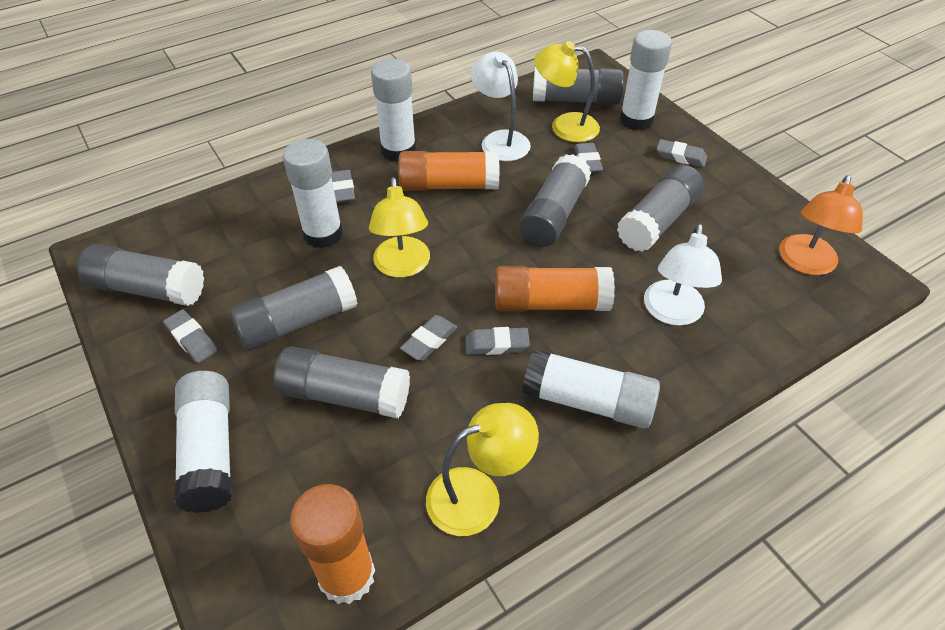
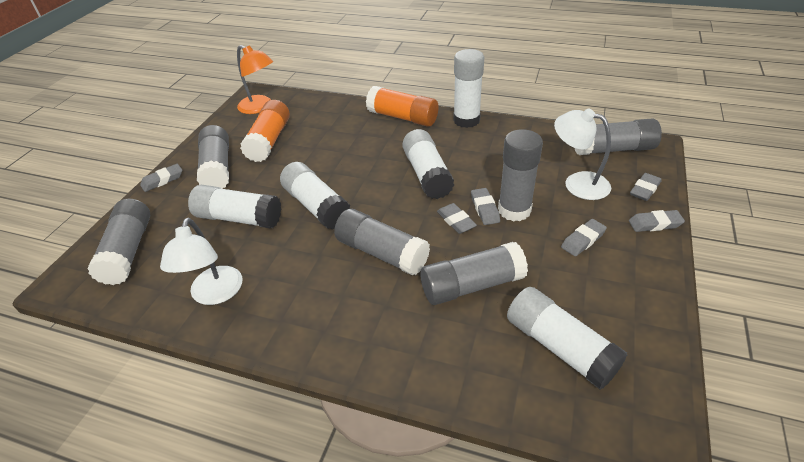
orange glue stick: [290,484,375,604] [398,151,499,191] [495,266,615,311] = 3 -> [240,100,290,162] [366,86,438,127] = 2
yellow lamp: [369,177,430,278] [426,403,539,536] [534,41,600,142] = 3 -> none = 0

